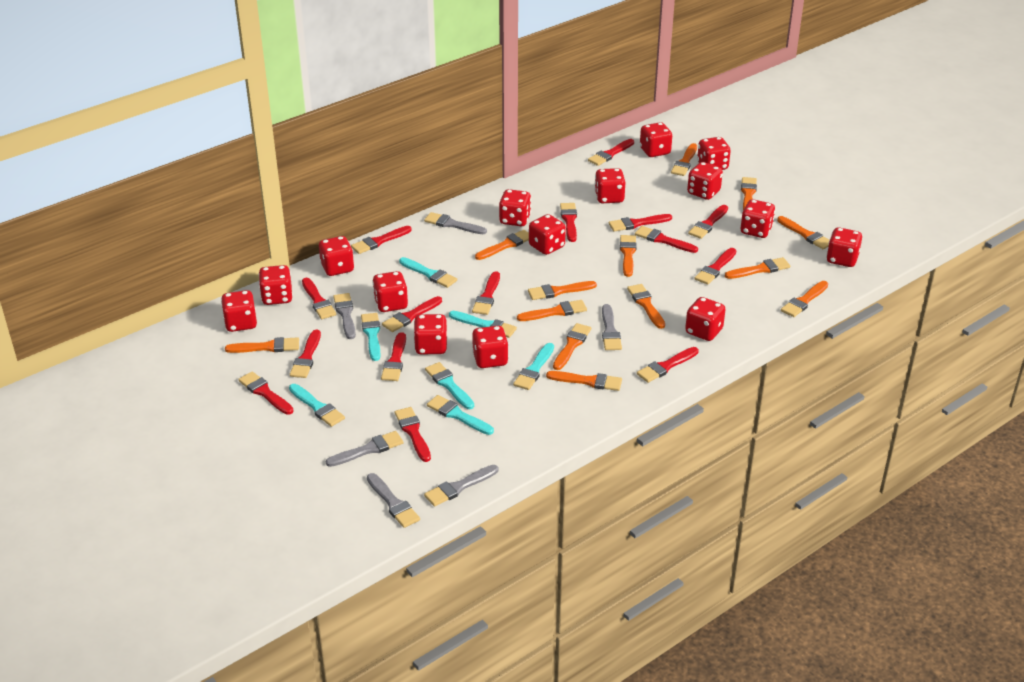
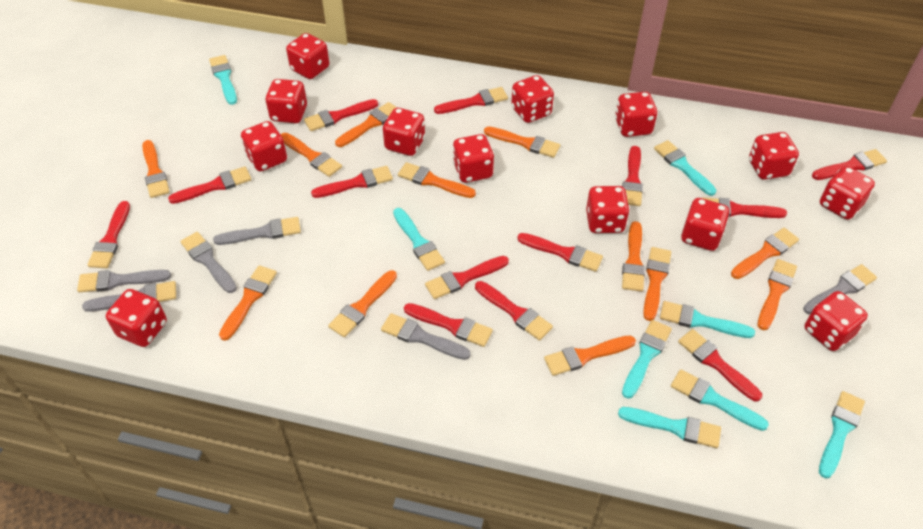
orange brush: [225,337,299,353] [475,230,529,260] [517,300,587,321] [528,281,597,300] [546,371,622,391] [553,323,591,370] [620,235,637,277] [627,284,665,329] [671,143,697,176] [725,257,790,279] [741,177,757,210] [777,216,829,249] [781,281,828,317] = 13 -> [142,140,170,198] [219,266,277,341] [281,133,342,177] [328,270,397,337] [335,102,397,147] [398,162,476,198] [484,127,560,158] [544,335,636,376] [622,221,645,292] [643,247,671,321] [731,228,799,279] [758,259,797,330] = 12
red brush: [238,371,294,415] [290,330,321,378] [302,278,336,319] [351,226,412,254] [381,332,406,381] [382,296,442,332] [395,407,431,462] [472,271,500,315] [560,203,577,242] [588,139,634,166] [609,214,672,232] [635,226,698,253] [637,347,699,383] [688,205,728,239] [695,248,737,285] = 15 -> [87,201,130,268] [168,167,251,204] [304,99,378,131] [311,166,393,198] [404,303,493,347] [425,256,509,299] [434,87,508,114] [475,281,553,340] [517,233,603,272] [622,146,643,206] [678,329,762,401] [703,198,787,218] [812,149,887,180] = 13
red dice: [221,290,257,332] [259,265,293,305] [319,236,354,276] [372,271,408,312] [413,314,447,354] [472,326,509,368] [499,189,531,226] [529,214,566,255] [595,168,625,203] [640,122,672,157] [685,297,726,341] [687,162,723,200] [697,137,731,170] [741,199,775,238] [826,227,862,267] = 15 -> [106,289,167,347] [241,121,287,171] [265,79,307,123] [286,33,329,79] [383,108,425,156] [453,134,494,183] [511,75,554,123] [586,186,630,233] [615,92,657,137] [681,198,729,251] [749,132,799,180] [805,291,868,351] [820,166,875,220] = 13
turquoise brush: [289,384,345,427] [361,313,381,361] [399,257,457,288] [425,362,474,409] [427,395,494,435] [449,311,517,338] [513,343,554,390] = 7 -> [209,55,237,105] [393,208,445,271] [618,407,721,448] [622,320,672,399] [654,140,716,196] [660,301,755,338] [671,369,769,431] [819,391,865,479] = 8

